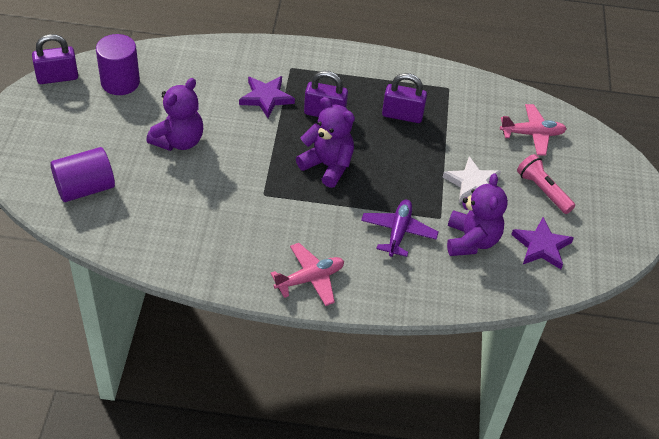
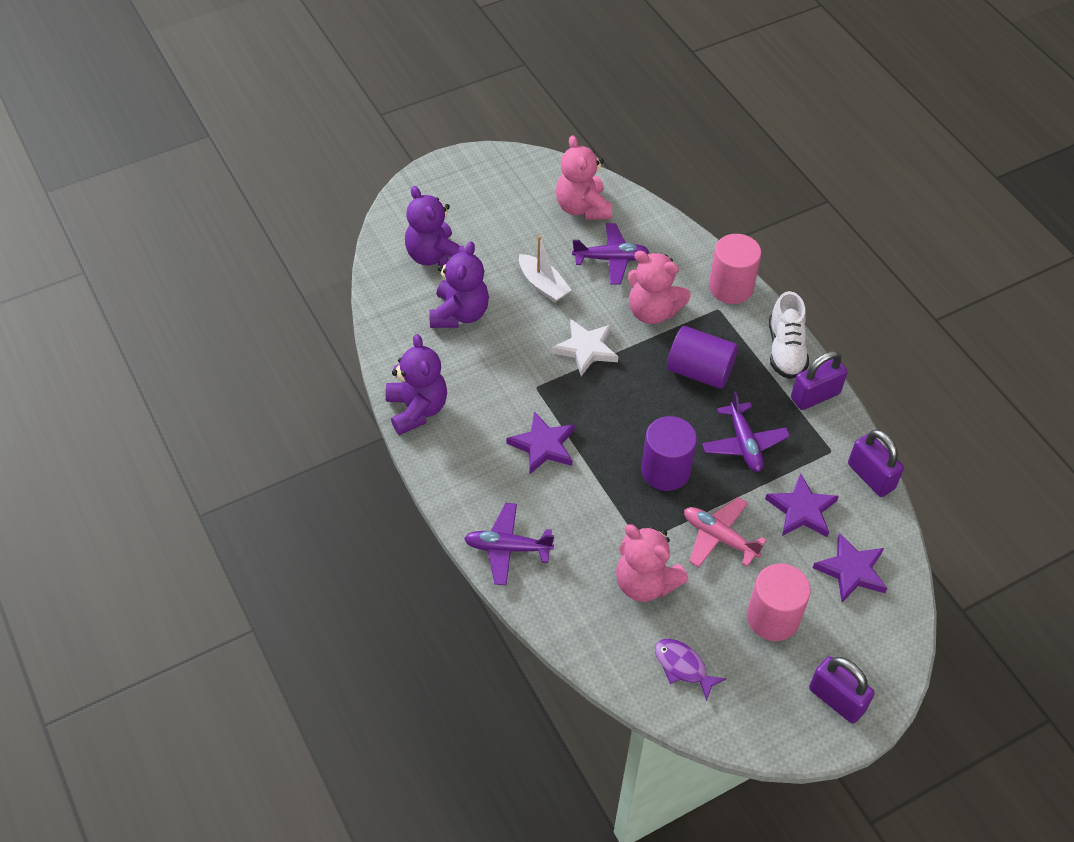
pink cylinder: none = 0 -> [709,234,761,304] [747,563,811,641] = 2
pink flashlight: [517,154,575,214] = 1 -> none = 0
pink plane: [270,243,344,306] [500,104,567,156] = 2 -> [684,497,767,568] = 1
pink teddy bear: none = 0 -> [556,135,612,220] [616,524,688,602] [628,251,691,324] = 3
purple fish: none = 0 -> [655,639,727,701] = 1
purple plane: [361,200,438,257] = 1 -> [464,503,554,585] [572,223,649,285] [702,391,790,472] = 3
purple star: [239,76,295,118] [511,217,574,269] = 2 -> [506,411,575,474] [765,473,839,537] [813,533,888,602] = 3
white boat: none = 0 -> [519,235,571,303] = 1
white shoe: none = 0 -> [769,291,809,379] = 1

